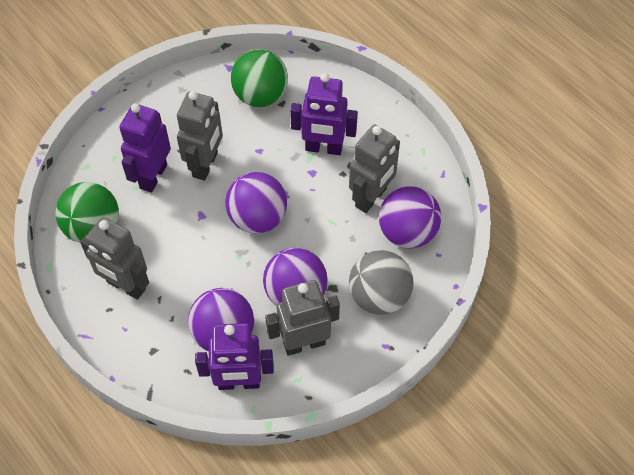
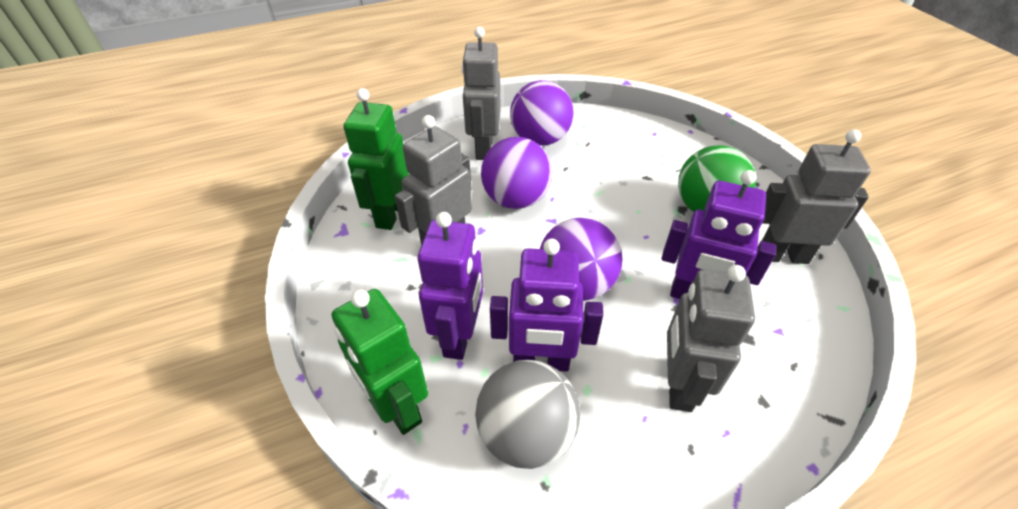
green ball: [55,182,119,243] [231,49,288,107] = 2 -> [678,145,756,212] = 1
green robot: none = 0 -> [332,289,428,435] [344,88,409,230] = 2
purple ball: [188,288,254,352] [225,172,287,234] [263,248,328,305] [379,186,441,249] = 4 -> [481,137,552,209] [510,80,574,146] [540,218,623,301] = 3

